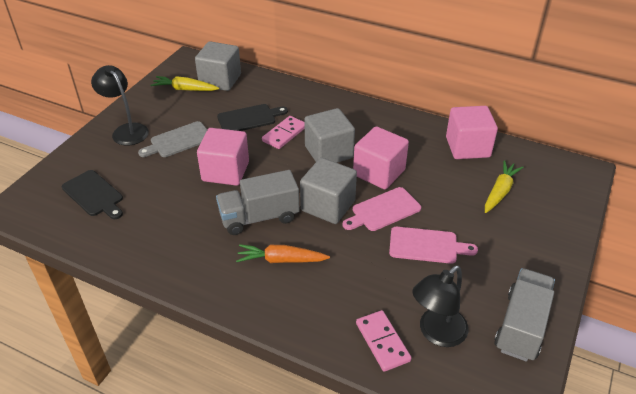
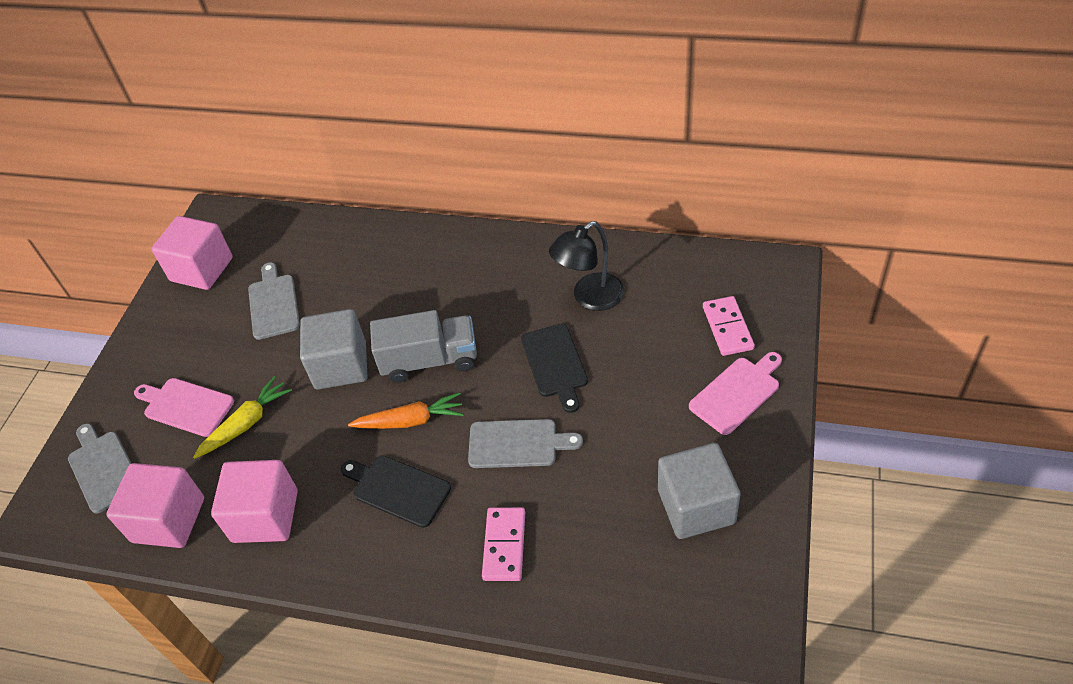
black lamp: [91,65,149,146] [412,265,469,347] = 2 -> [549,221,624,311] = 1
grey cube: [195,41,241,91] [300,158,357,224] [304,108,355,163] = 3 -> [300,309,367,390] [658,443,741,539] = 2
grey cutting board: [138,121,207,157] = 1 -> [68,424,131,514] [248,262,300,340] [468,419,583,468] = 3
grey truck: [216,170,300,235] [494,268,555,361] = 2 -> [370,310,477,383] = 1
yellow carrot: [151,76,219,91] [485,160,523,213] = 2 -> [193,376,292,458] = 1

